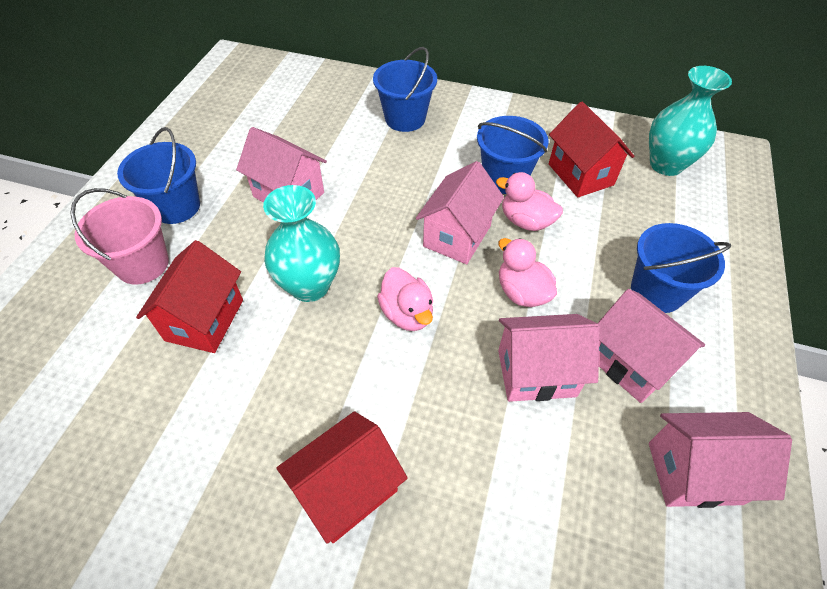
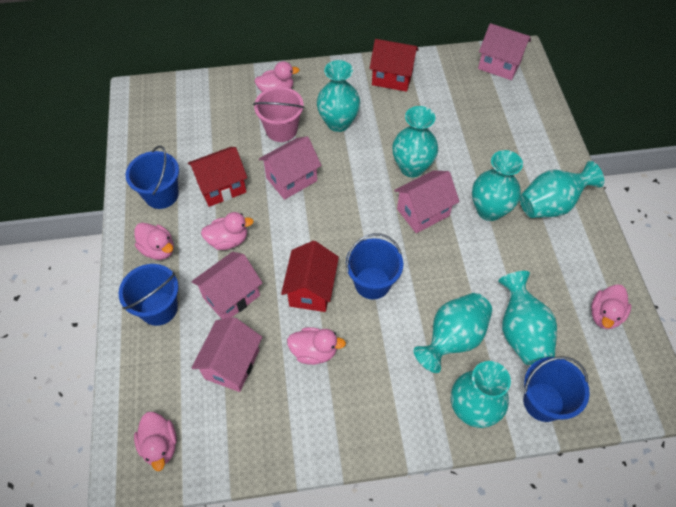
pink duck: [377,267,433,331] [496,172,563,231] [498,238,557,307] = 3 -> [134,223,174,260] [134,412,177,471] [201,212,254,250] [254,61,300,92] [287,327,346,365] [591,284,631,329] = 6
turquoise vase: [263,185,340,302] [649,66,732,176] = 2 -> [317,60,360,132] [392,106,438,177] [414,293,492,373] [451,361,511,428] [472,150,523,221] [498,271,557,365] [520,161,604,218] = 7

